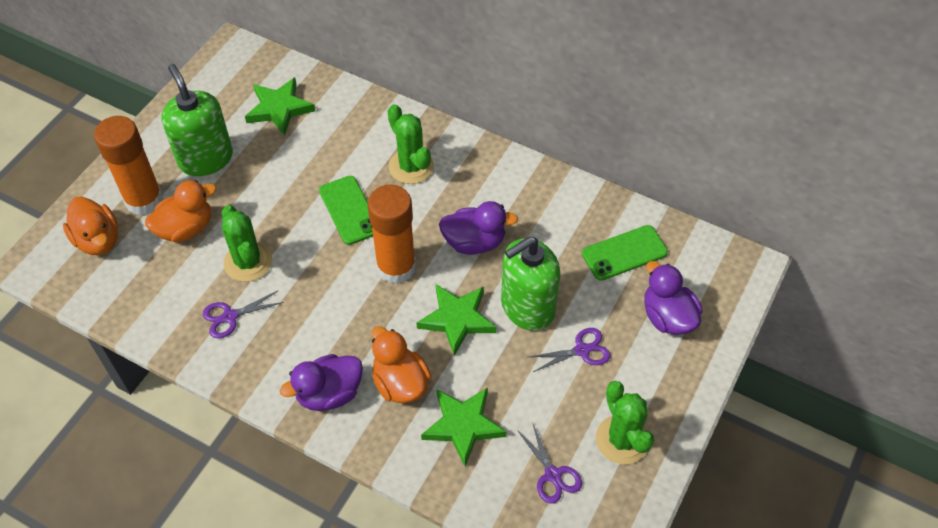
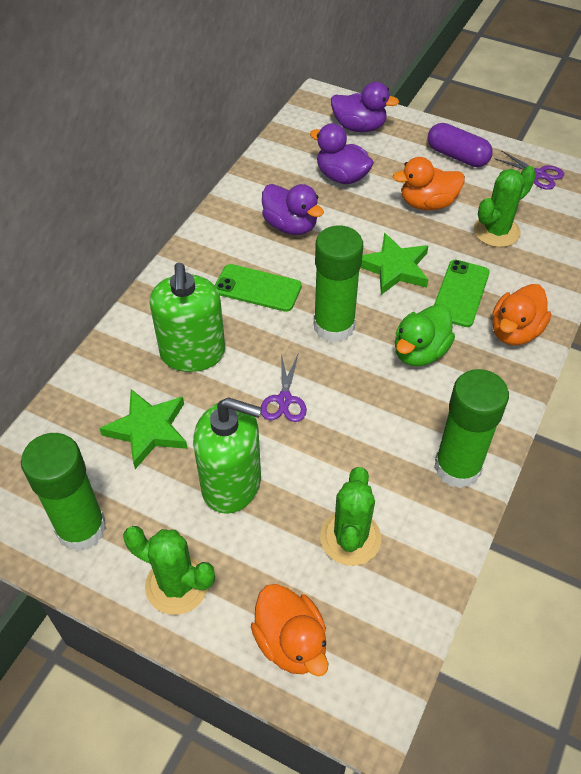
green duck: none = 0 -> [395,304,455,366] = 1
green glue stick: none = 0 -> [21,433,106,552] [314,226,363,343] [434,369,509,488] = 3
green star: [245,78,315,136] [416,284,496,356] [421,387,506,466] = 3 -> [99,389,188,469] [361,233,428,295] = 2
orange glue stick: [94,116,163,216] [367,184,416,284] = 2 -> none = 0
purple capsule: none = 0 -> [428,123,493,167] = 1
purple scissors: [203,290,284,338] [517,422,582,503] [529,328,611,372] = 3 -> [261,353,307,422] [494,150,564,190] = 2

